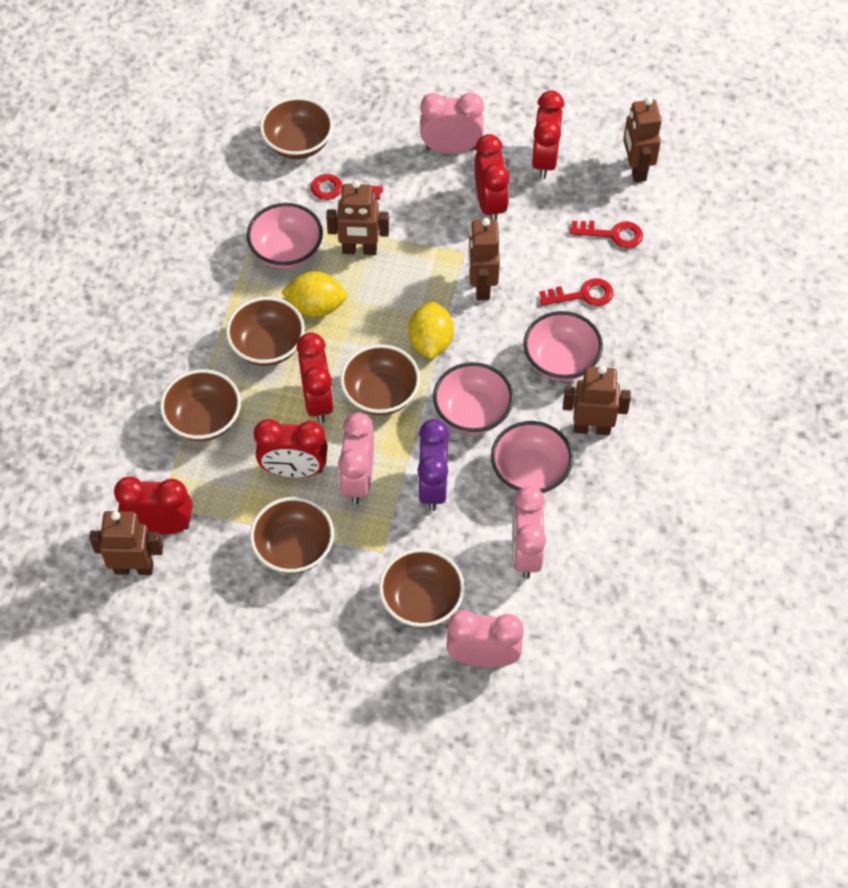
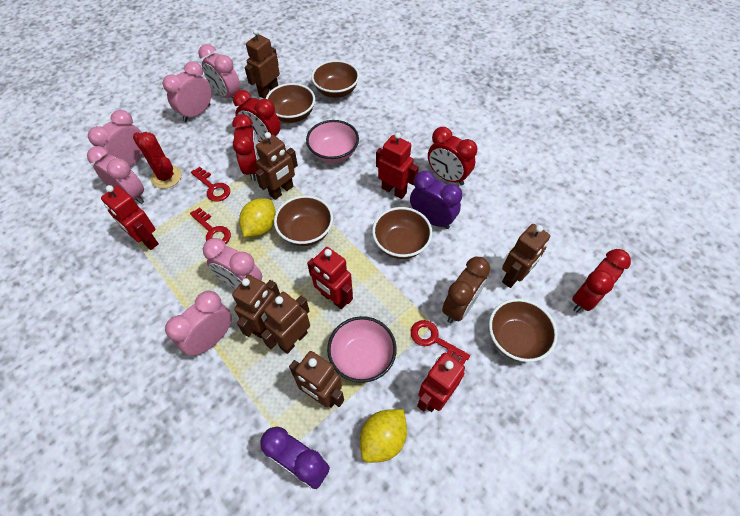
brown bowl: [160,369,241,441] [226,297,305,366] [250,497,334,574] [260,97,333,159] [340,344,420,415] [379,548,465,628] = 6 -> [266,83,315,123] [274,195,333,246] [311,60,360,98] [372,207,432,259] [489,299,558,362] = 5
brown clock: none = 0 -> [442,257,490,323] = 1
brown robot: [89,511,163,575] [326,180,389,255] [468,218,500,300] [563,365,631,435] [623,97,662,182] = 5 -> [232,275,280,338] [245,29,280,99] [255,132,298,200] [261,292,310,354] [289,351,344,408] [502,224,550,288] = 6
pink bowl: [247,203,323,269] [433,362,514,434] [491,421,573,493] [524,311,603,381] = 4 -> [306,120,359,163] [327,316,397,383] = 2
pink clock: [338,413,374,504] [420,93,484,154] [446,610,524,667] [512,486,546,579] = 4 -> [87,146,144,204] [88,110,143,166] [163,61,212,122] [165,291,232,356] [199,44,241,98] [203,238,262,290] = 6
purple clock: [417,419,450,511] = 1 -> [260,427,330,489] [410,171,462,229] = 2
red cactus: none = 0 -> [133,132,182,189] = 1
red clock: [114,477,192,535] [254,419,328,478] [296,333,334,423] [474,134,510,220] [531,91,565,179] = 5 -> [232,114,260,181] [233,90,281,142] [428,127,477,186] [572,249,631,313] = 4
red robot: none = 0 -> [101,185,159,250] [307,247,353,309] [376,132,419,199] [417,353,465,412] = 4

